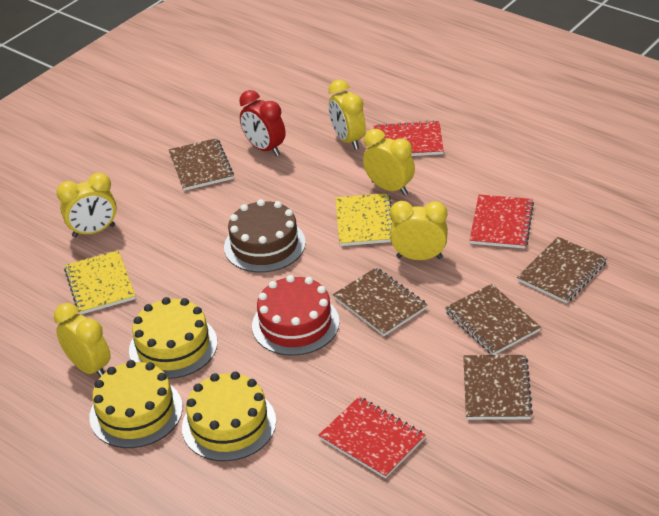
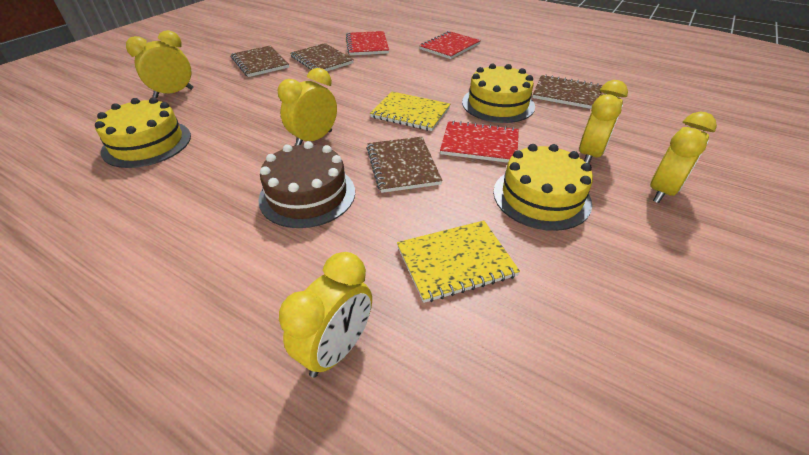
brown notebook: [168,138,234,191] [333,268,428,336] [445,284,541,355] [463,355,533,420] [517,237,607,303] = 5 -> [231,46,289,77] [291,43,354,71] [367,137,442,193] [532,74,603,109] = 4
red cake: [252,275,340,356] = 1 -> none = 0
red clock: [239,90,286,156] = 1 -> none = 0

